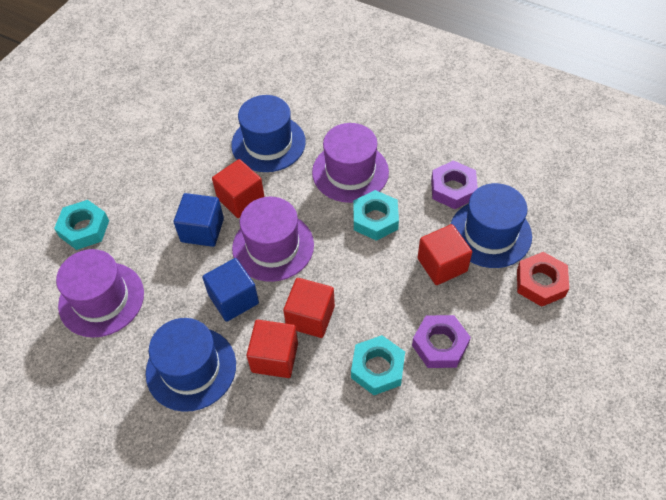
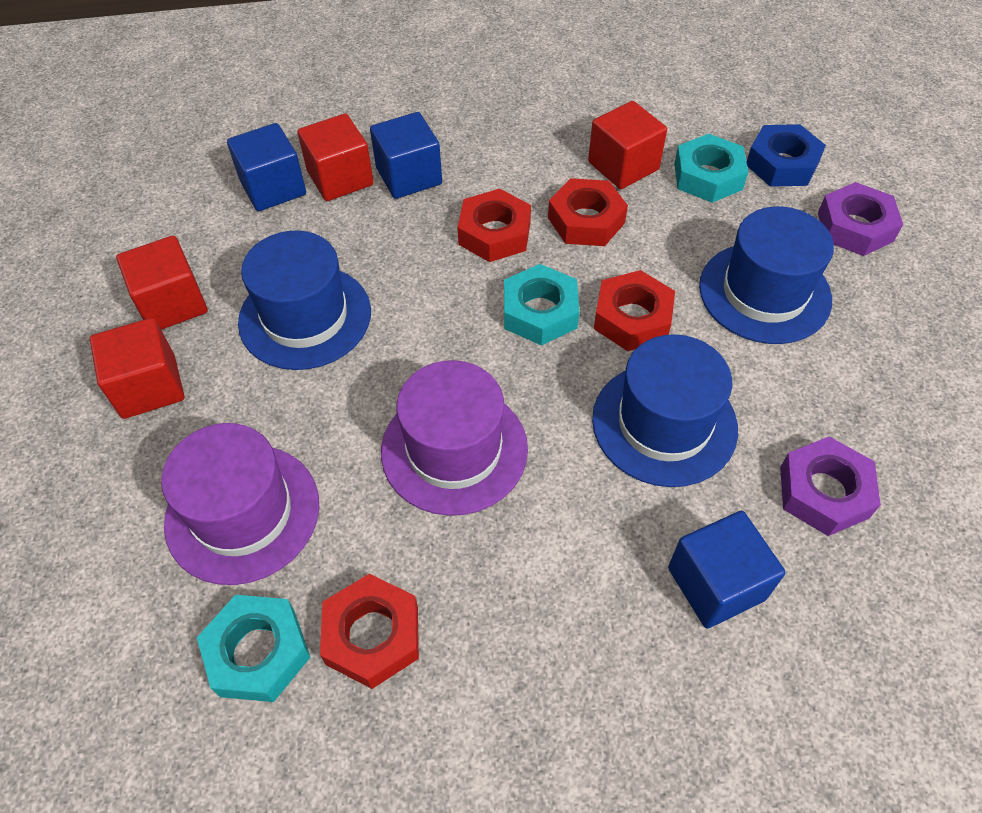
blue cube: [174,193,224,247] [202,258,259,322] = 2 -> [227,123,306,211] [370,112,442,199] [668,511,785,628] = 3
blue nut: none = 0 -> [747,124,826,187] = 1
purple hat: [56,249,144,338] [232,197,314,282] [312,123,389,203] = 3 -> [161,423,319,585] [381,360,528,516] = 2
red nut: [517,252,569,307] = 1 -> [320,574,419,689] [457,189,531,262] [548,178,628,246] [594,270,675,351] = 4

